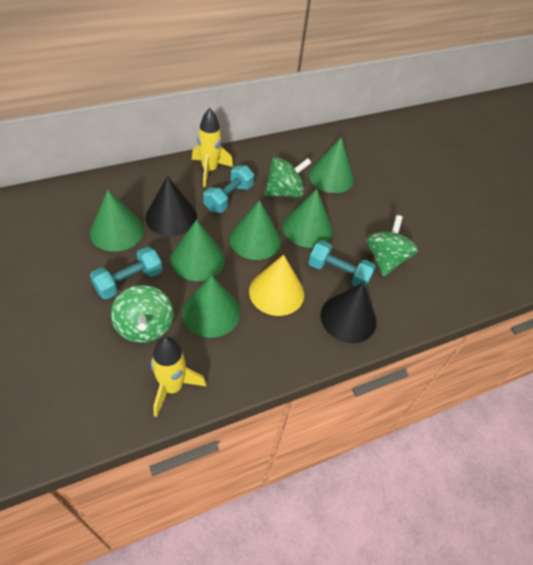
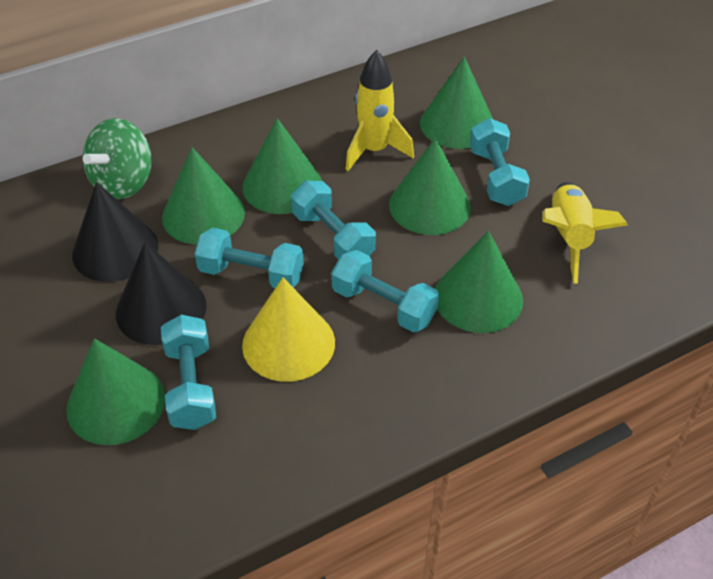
green spinning top: [111,285,173,343] [264,157,311,198] [366,215,418,276] = 3 -> [83,118,152,199] = 1
turquoise dumbbell: [90,247,162,299] [203,165,254,213] [308,240,376,288] = 3 -> [161,314,216,430] [195,228,304,288] [291,181,376,260] [331,250,439,332] [470,118,530,206] = 5

